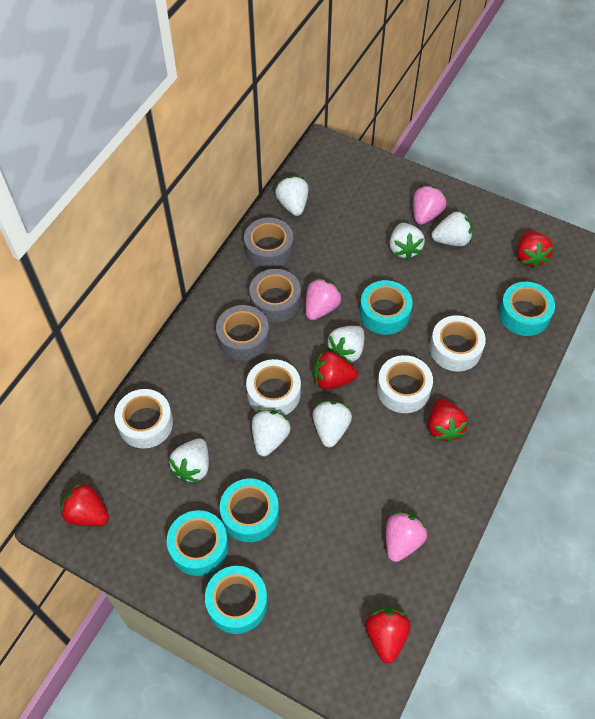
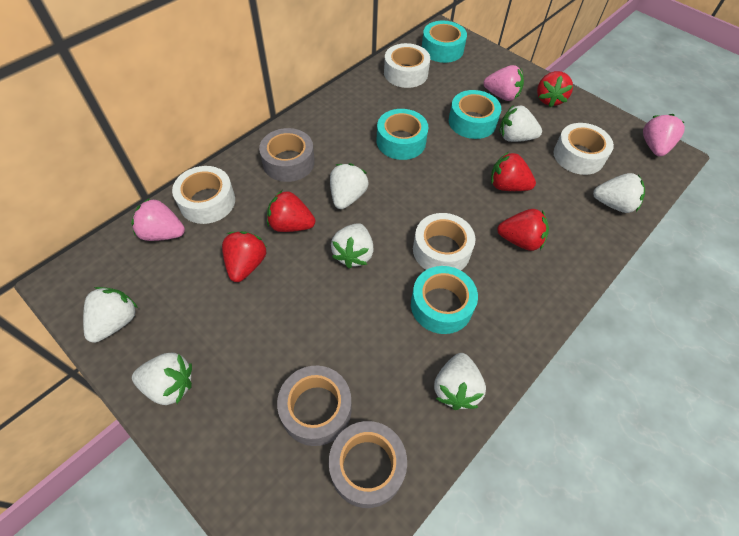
turquoise tape: [167,510,228,576] [205,566,268,634] [220,478,279,542] [359,280,413,335] [499,282,555,336] = 5 -> [377,109,429,160] [411,266,478,334] [422,21,467,63] [449,90,501,139] = 4

